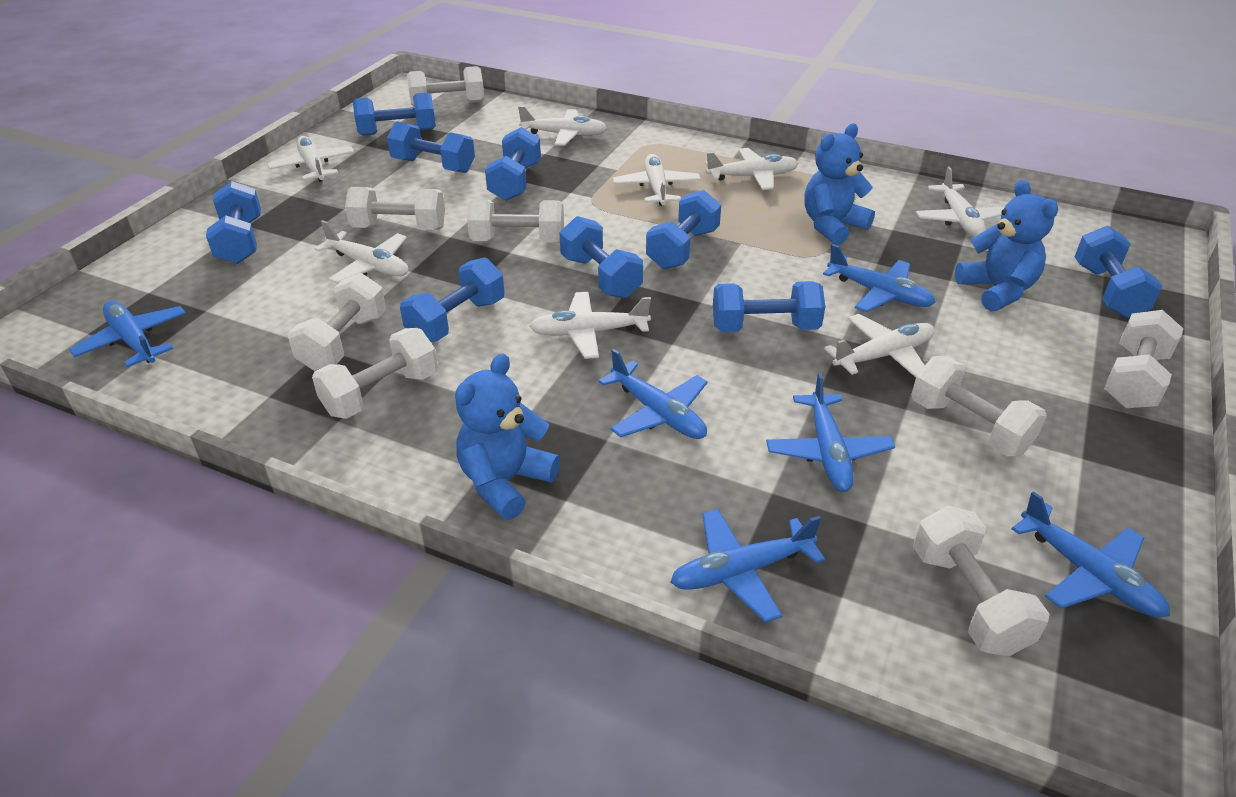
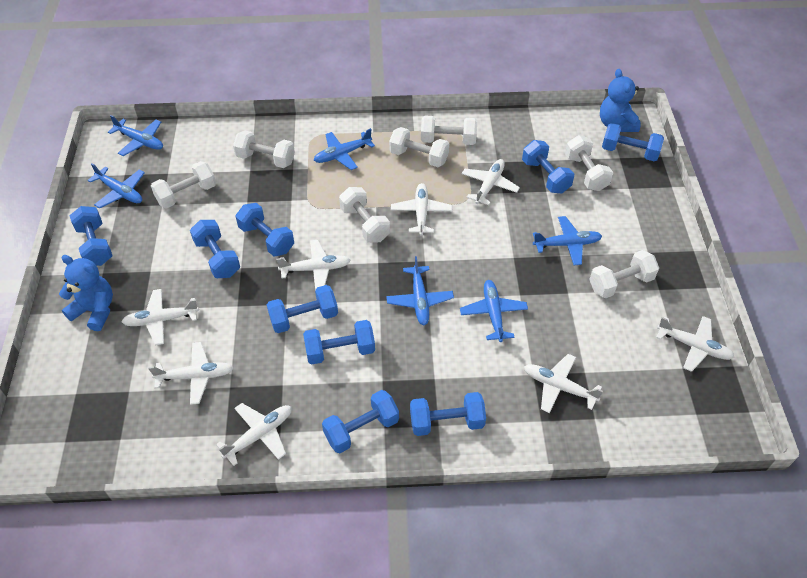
blue teddy bear: [455,353,560,520] [805,124,875,245] [955,180,1058,311] = 3 -> [59,255,113,331] [600,69,641,132] = 2
white dumbbell: [288,273,386,371] [312,328,438,419] [345,187,445,230] [407,66,484,106] [467,199,564,242] [911,356,1047,456] [913,505,1049,656] [1104,310,1183,408] = 8 -> [151,161,216,209] [233,131,295,168] [339,187,390,243] [389,127,449,167] [421,116,477,145] [565,135,613,191] [589,250,659,298] = 7

